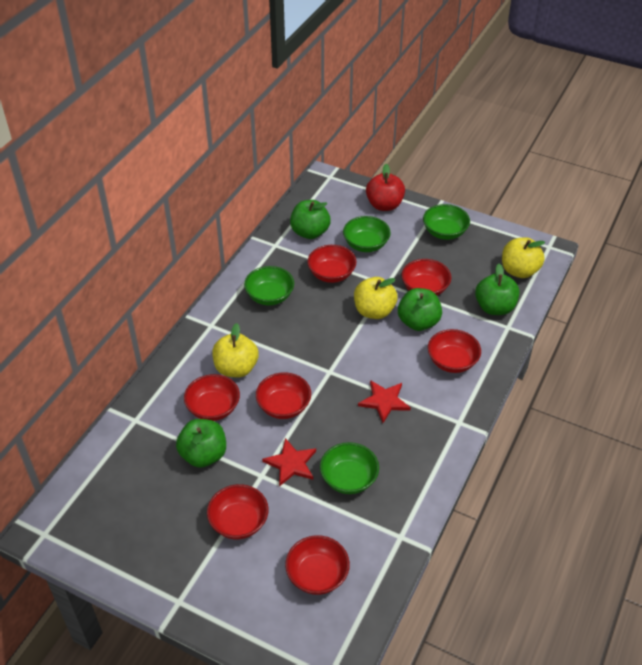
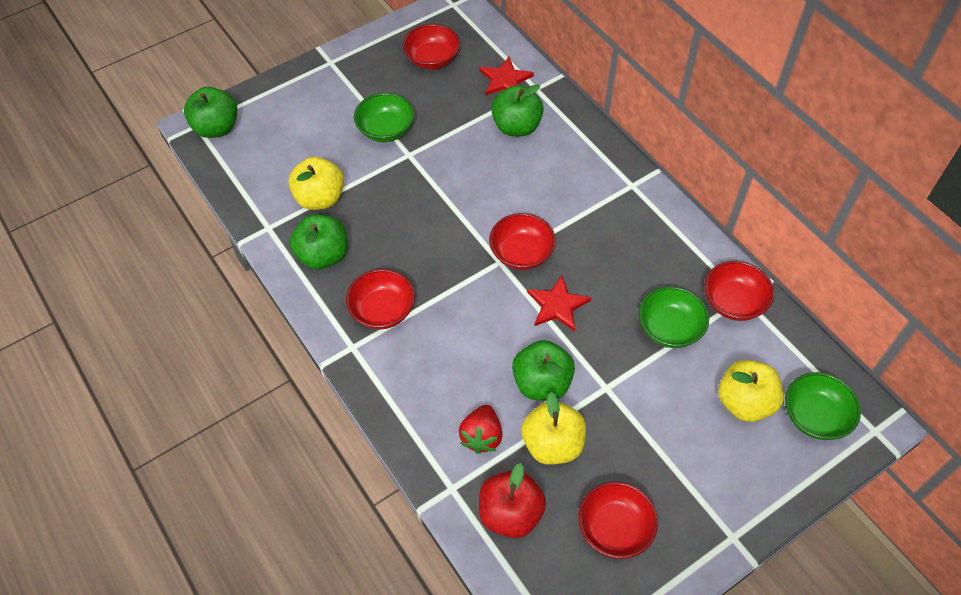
green bowl: [244,266,294,306] [320,442,379,494] [343,216,391,252] [423,204,470,240] = 4 -> [354,93,414,142] [639,286,709,348] [785,372,861,440] = 3
red bowl: [184,374,240,421] [207,484,269,539] [256,372,311,419] [285,535,350,595] [307,245,356,283] [402,259,451,296] [428,329,481,373] = 7 -> [346,269,415,329] [403,24,460,69] [489,213,556,270] [578,482,658,559] [704,261,774,321] = 5
red strawberry: none = 0 -> [459,405,502,454] = 1

